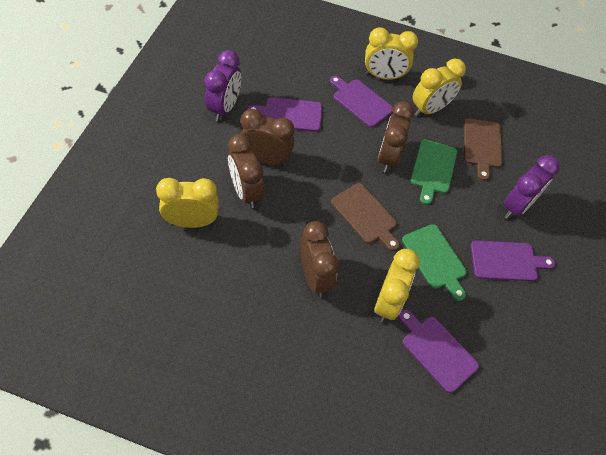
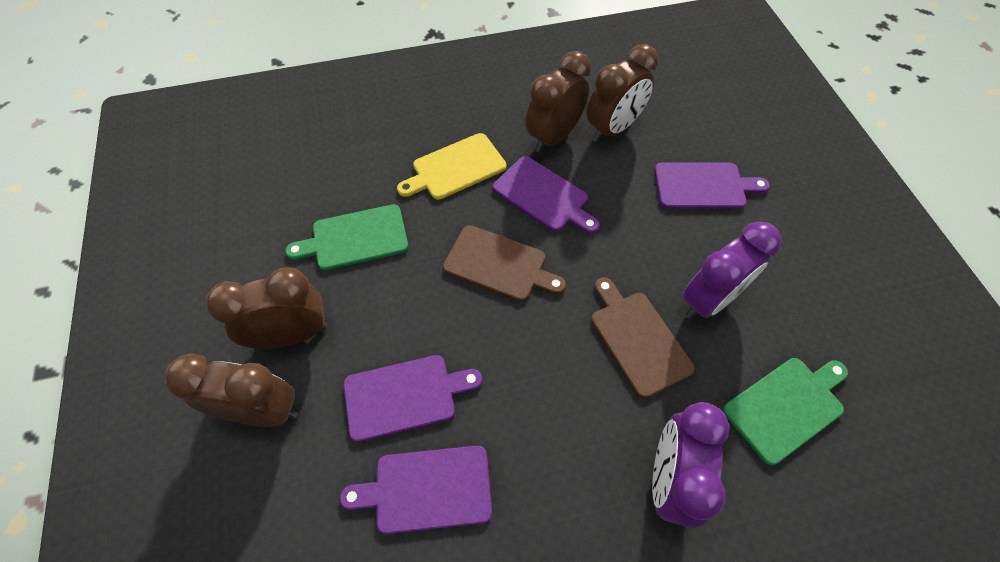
yellow clock: [156,178,219,228] [365,27,418,80] [374,249,420,322] [413,59,466,116] = 4 -> none = 0
yellow cutting board: none = 0 -> [397,133,506,200] = 1

